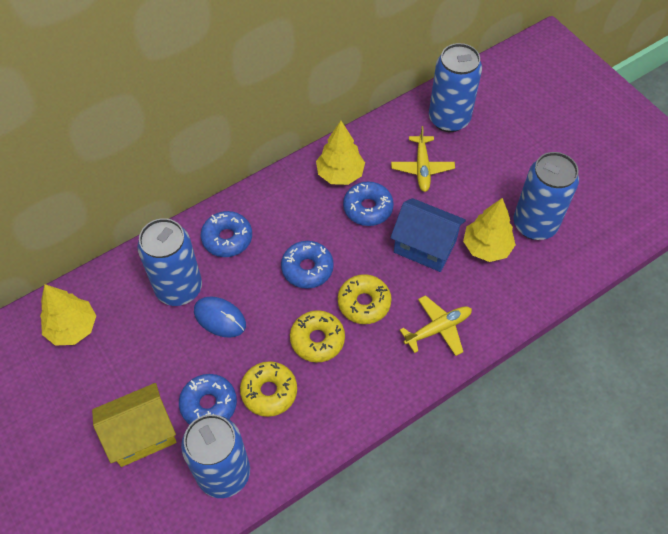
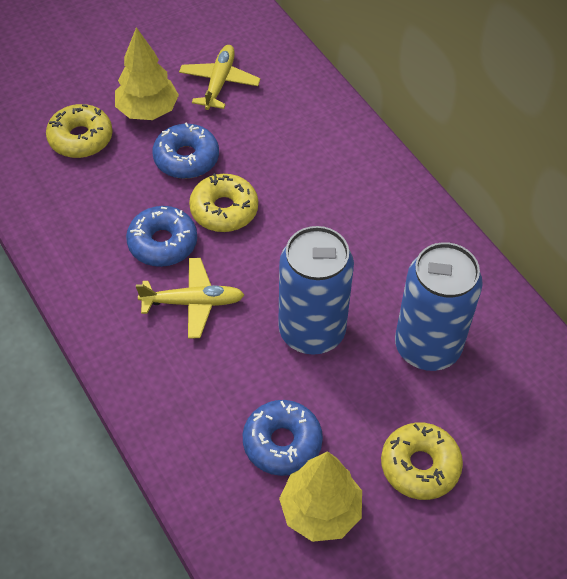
blue can: [137,218,202,306] [181,414,250,498] [429,43,482,132] [513,152,579,240] = 4 -> [278,226,354,355] [395,242,483,371] = 2
blue donut: [179,374,237,425] [201,211,252,257] [281,241,334,289] [343,181,394,226] = 4 -> [126,206,197,267] [152,122,219,179] [243,400,323,476] = 3
blue house: [390,198,466,272] = 1 -> none = 0
blue mouse: [194,296,246,338] = 1 -> none = 0
yellow house: [92,383,177,467] = 1 -> none = 0
yellow tree: [40,284,96,346] [316,121,365,185] [463,198,516,262] = 3 -> [115,27,179,120] [279,451,362,542] = 2

